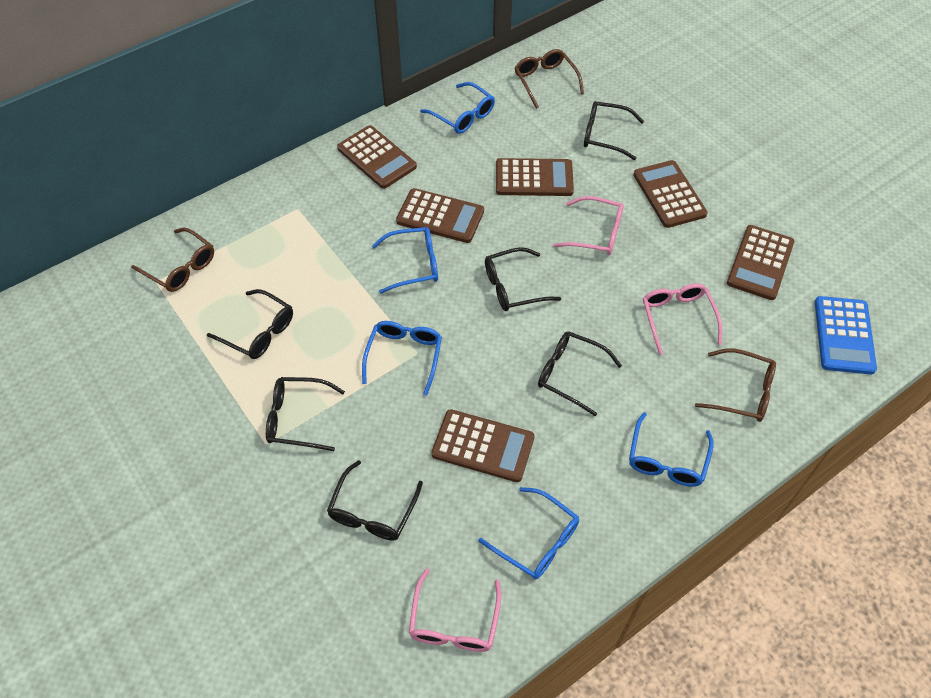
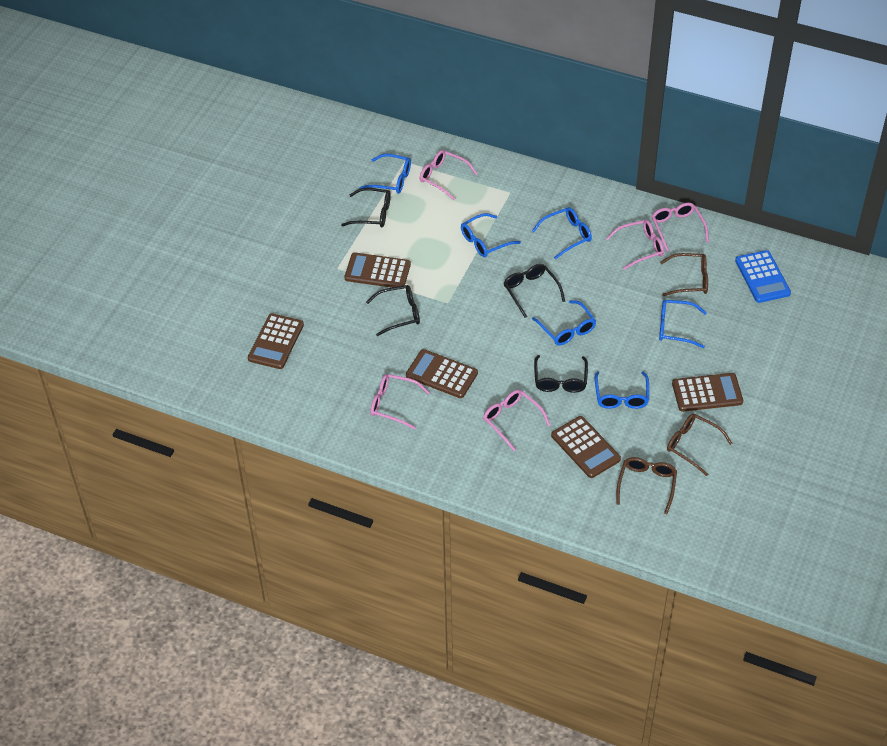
black glasses: [207,289,293,359] [266,377,345,451] [327,460,423,541] [485,247,562,311] [538,332,622,416] [584,101,644,160] = 6 -> [341,188,391,228] [366,285,420,336] [504,264,565,318] [534,355,588,393] = 4
blue glasses: [362,321,442,395] [372,227,438,294] [420,82,495,134] [479,487,579,580] [629,412,714,487] = 5 -> [359,154,411,194] [461,213,521,257] [532,207,592,259] [532,300,596,345] [595,371,649,409] [659,300,707,348] = 6
brown calculator: [337,125,417,189] [396,188,484,243] [431,409,535,482] [496,158,574,196] [634,160,708,228] [727,225,794,300] = 6 -> [248,313,304,369] [344,252,411,288] [406,349,478,398] [551,416,621,478] [672,373,743,412] = 5
pink glasses: [409,568,501,652] [553,196,624,255] [643,283,722,355] = 3 -> [370,374,430,429] [420,150,478,200] [483,390,551,451] [606,220,664,270] [652,203,709,252] = 5

